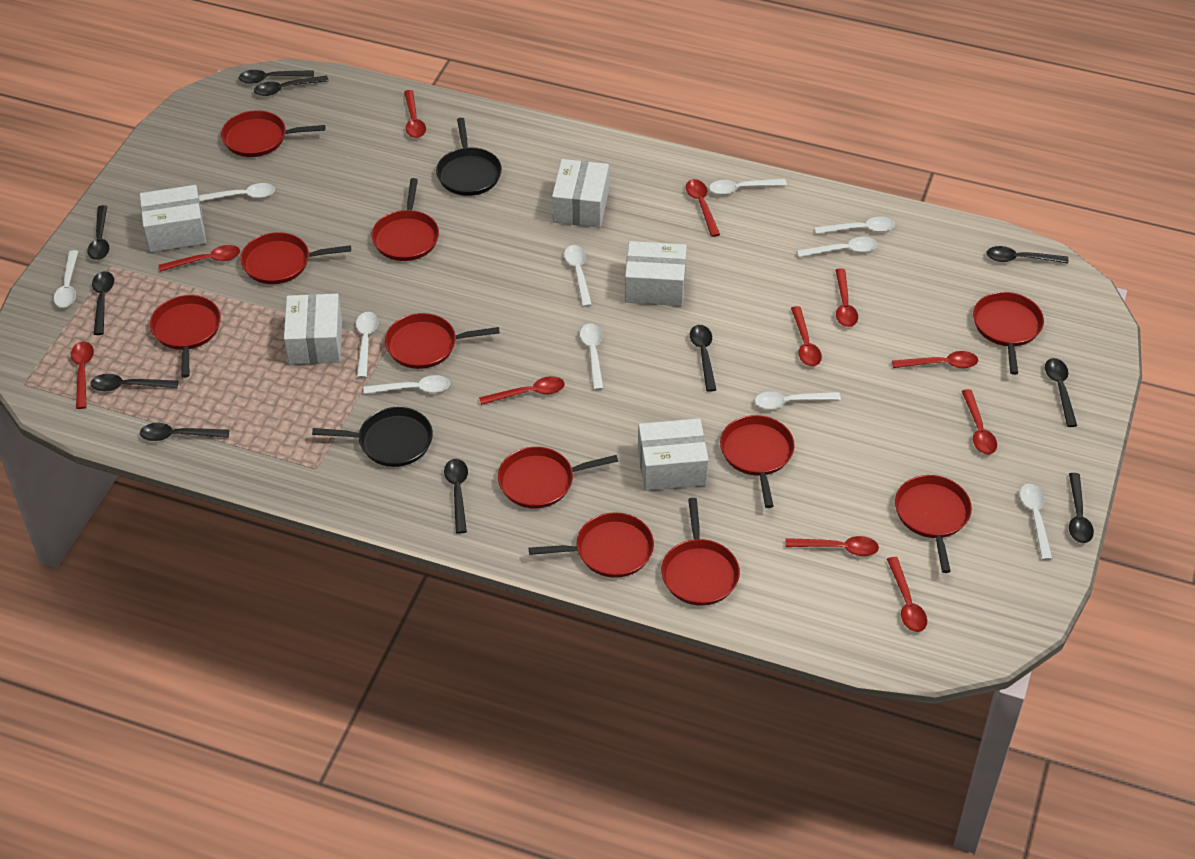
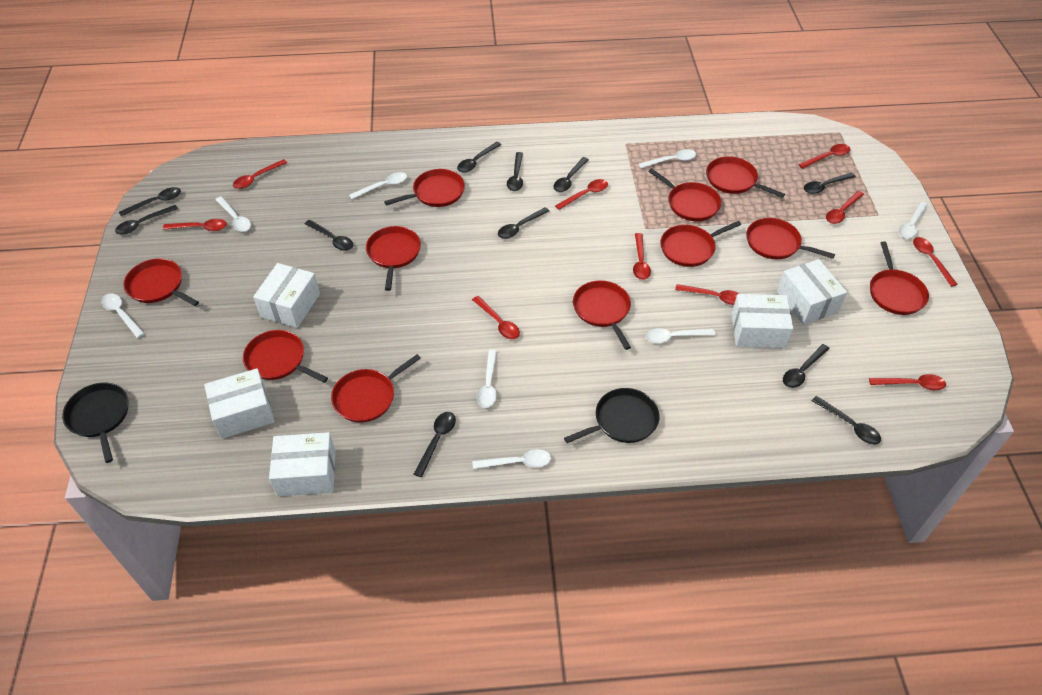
red spoon: [71,342,94,409] [159,245,240,272] [404,90,426,138] [479,376,565,405] [686,179,720,237] [785,536,879,556] [791,306,822,366] [835,269,858,327] [887,557,927,632] [892,351,978,368] [962,389,997,454] = 11 -> [163,219,227,231] [233,159,287,189] [472,296,520,339] [555,179,608,210] [633,233,651,280] [675,284,740,305] [799,144,851,169] [826,191,864,224] [869,374,946,390] [913,237,958,287] = 10
white spoon: [54,250,78,308] [199,183,275,202] [356,312,378,378] [363,375,450,394] [564,245,592,307] [580,323,604,390] [709,179,787,195] [754,391,841,409] [797,237,878,257] [814,216,895,234] [1020,484,1053,560] = 11 -> [101,293,145,338] [215,196,251,232] [349,172,407,199] [472,449,551,469] [477,349,497,408] [639,149,696,168] [646,328,715,343] [899,201,928,239] = 8

